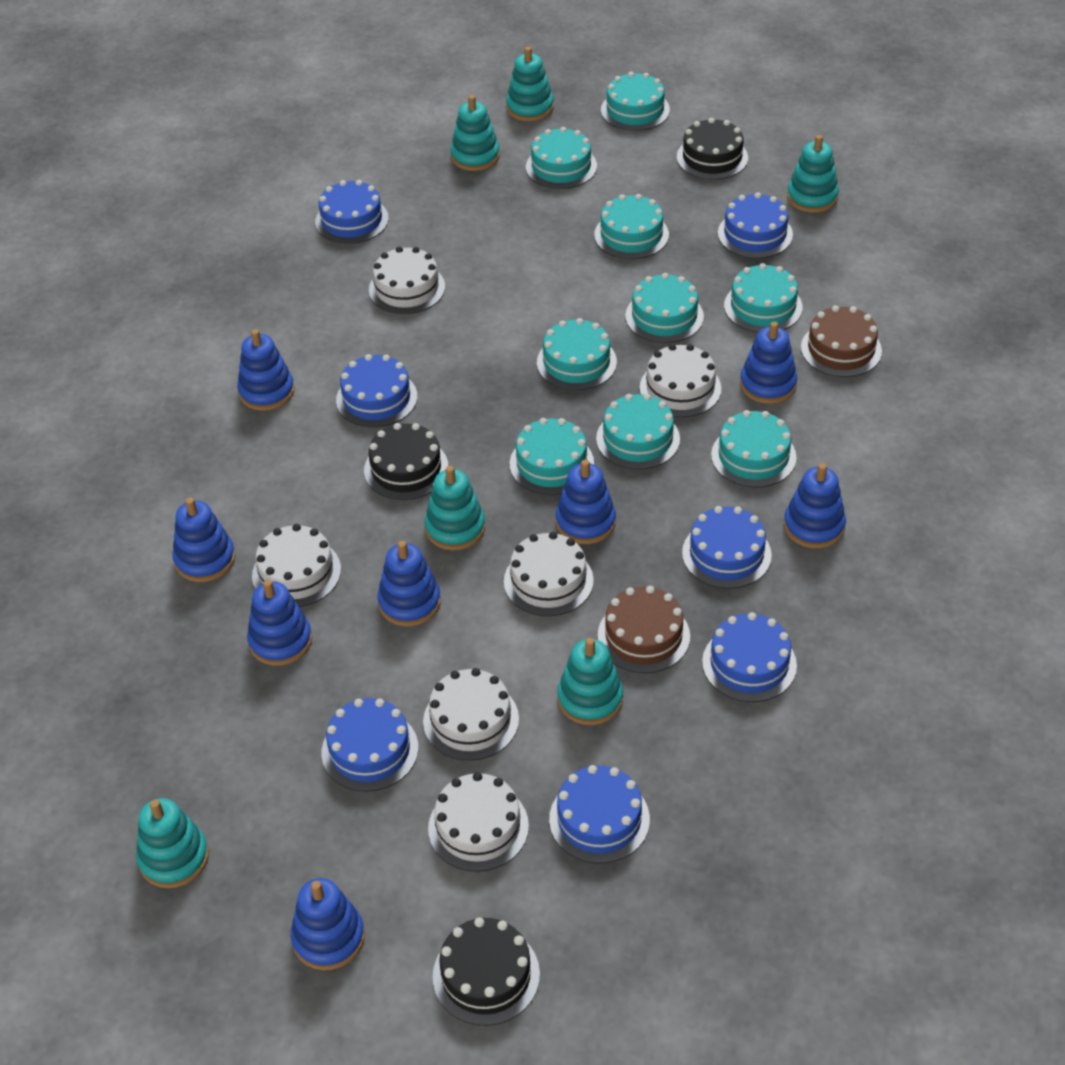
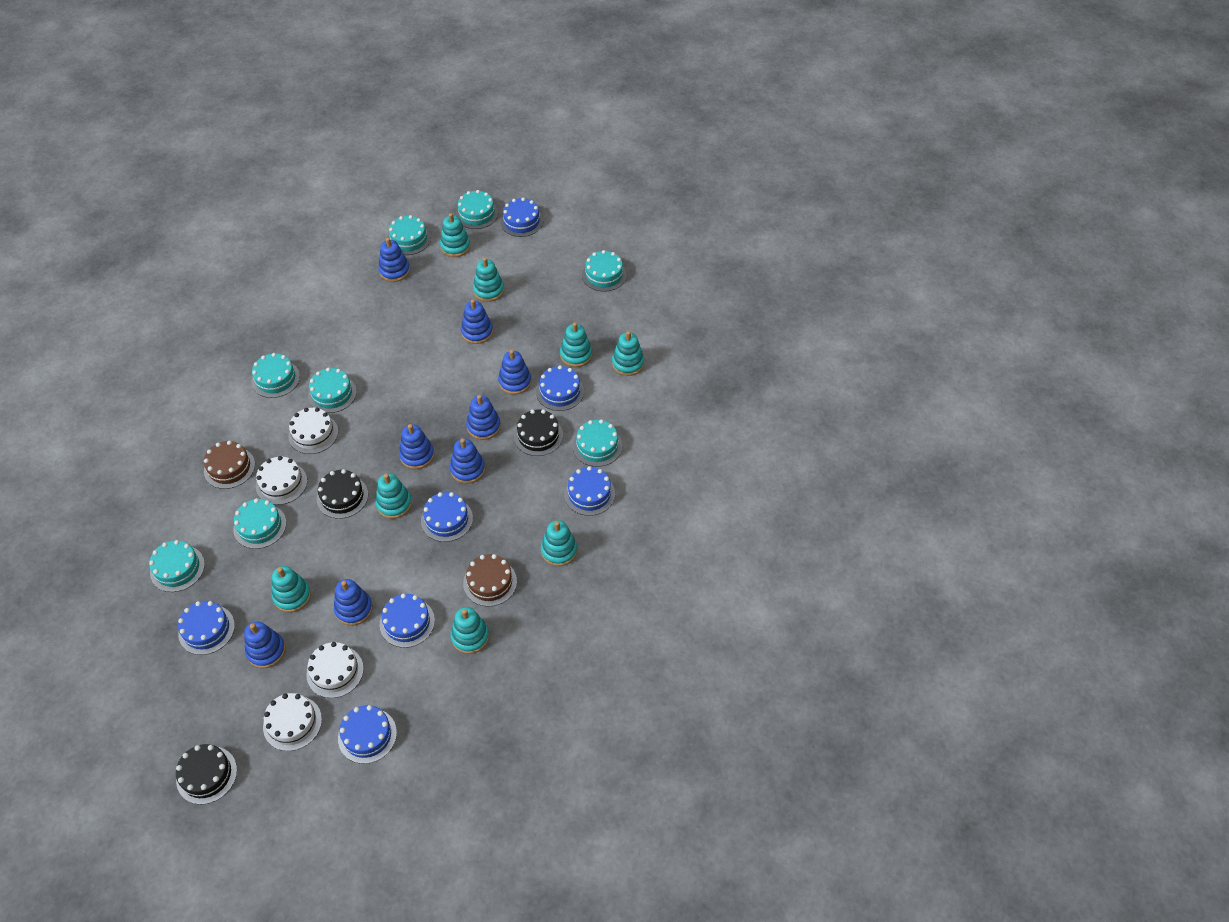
turquoise cake: [510,418,594,495] [526,127,597,189] [537,318,617,390] [594,194,669,259] [596,394,680,470] [601,72,670,131] [625,273,704,343] [711,410,797,487] [724,263,803,333] = 9 -> [149,540,205,592] [233,498,286,549] [252,353,300,398] [308,368,357,413] [388,215,431,255] [455,190,498,229] [573,419,622,467] [582,250,627,292] = 8
turquoise stacking toy: [136,798,209,888] [425,466,485,550] [451,95,500,171] [506,47,554,121] [557,638,623,725] [787,135,839,213] = 6 -> [272,566,311,612] [375,473,412,519] [440,213,471,257] [450,607,489,654] [473,257,504,302] [541,520,577,566] [560,322,592,367] [612,331,644,376] = 8
white cake: [252,524,341,607] [369,246,445,314] [423,668,519,761] [428,772,529,872] [504,532,594,616] [640,344,721,417] = 6 -> [256,456,307,505] [263,693,322,751] [288,408,338,454] [306,642,364,698] = 4

